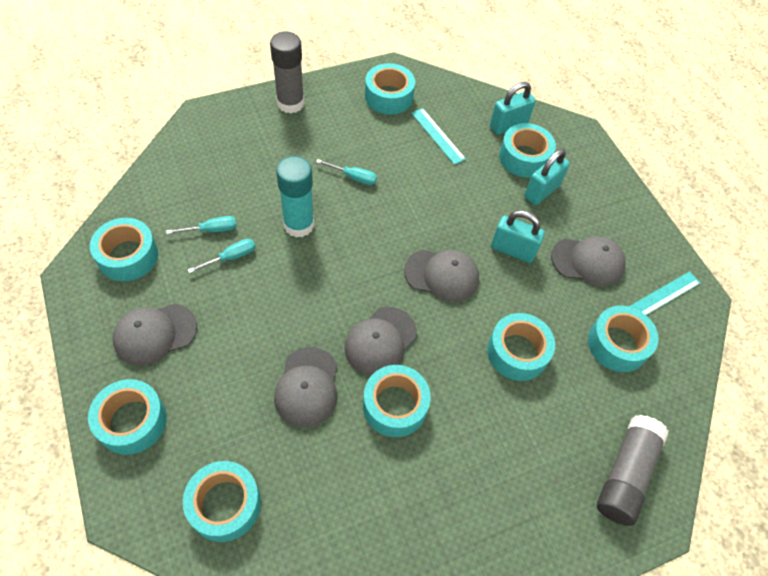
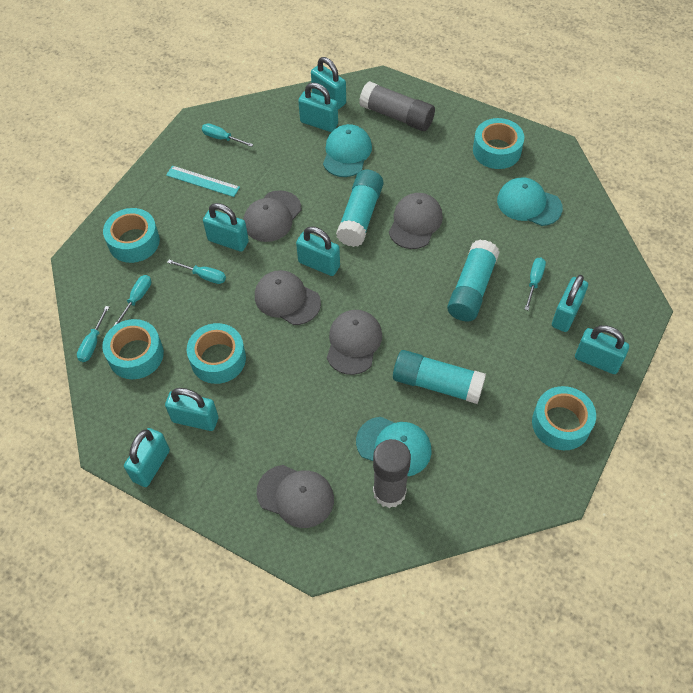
turquoise cap: none = 0 -> [323,124,372,177] [356,417,431,477] [497,177,563,226] = 3
turquoise glue stick: [276,156,314,238] = 1 -> [336,170,383,247] [393,350,486,404] [447,240,500,321] = 3
turquoise padlock: [490,82,536,135] [491,210,545,263] [524,149,570,205] = 3 -> [124,428,170,487] [165,388,218,431] [203,203,249,252] [296,227,340,276] [298,83,338,132] [311,57,346,109] [552,275,588,332] [575,325,629,374] = 8
turquoise ruler: [411,108,466,165] [629,271,700,315] = 2 -> [166,166,240,197] = 1
turquoise screwdriver: [166,216,236,234] [188,239,255,273] [316,159,377,185] = 3 -> [77,306,109,362] [114,275,151,326] [167,260,226,284] [202,123,254,147] [524,257,546,310] = 5
turquoise tape: [88,379,167,455] [90,218,158,281] [183,461,261,542] [363,365,431,437] [365,63,415,114] [487,313,555,381] [499,123,556,178] [588,306,658,372] = 8 -> [102,319,164,379] [103,208,160,263] [187,323,246,384] [473,118,524,169] [532,386,596,450] = 5

